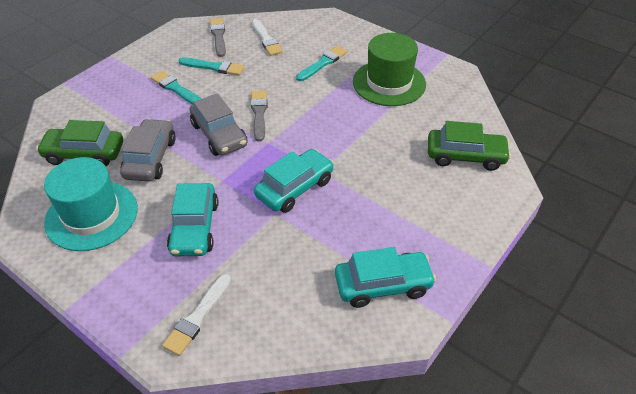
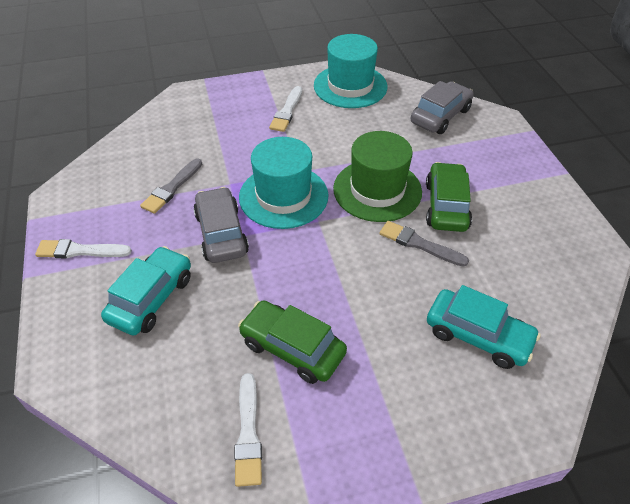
turquoise brush: [151,71,201,104] [179,57,245,76] [296,46,347,81] = 3 -> none = 0
turquoise car: [167,183,218,256] [254,149,334,213] [335,247,436,308] = 3 -> [101,246,191,335] [427,285,541,369] = 2
turquoise hat: [44,157,138,251] = 1 -> [239,137,328,229] [314,34,388,108] = 2
white brush: [162,274,231,356] [252,19,283,56] = 2 -> [35,239,132,258] [234,373,262,487] [269,86,302,132] = 3

